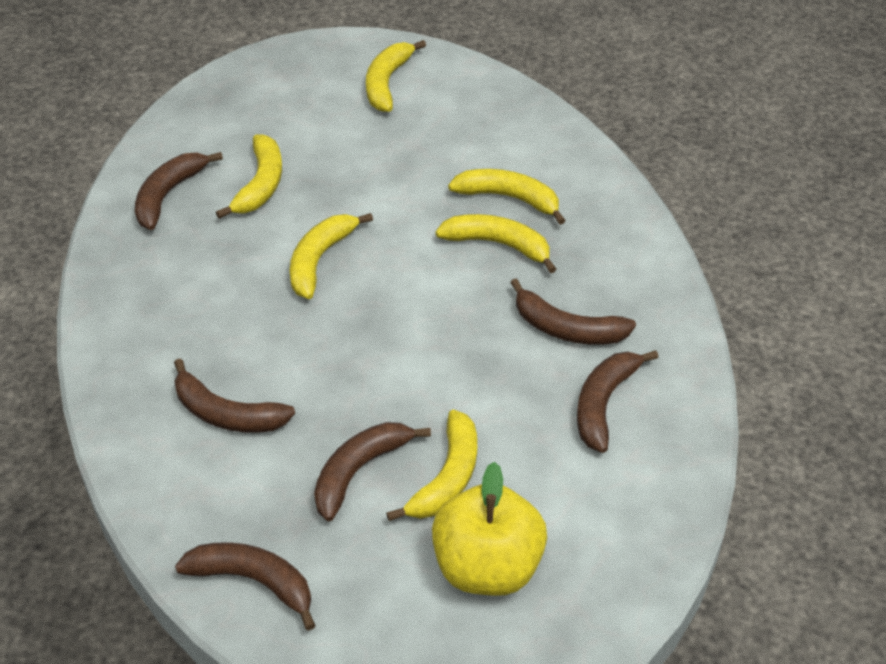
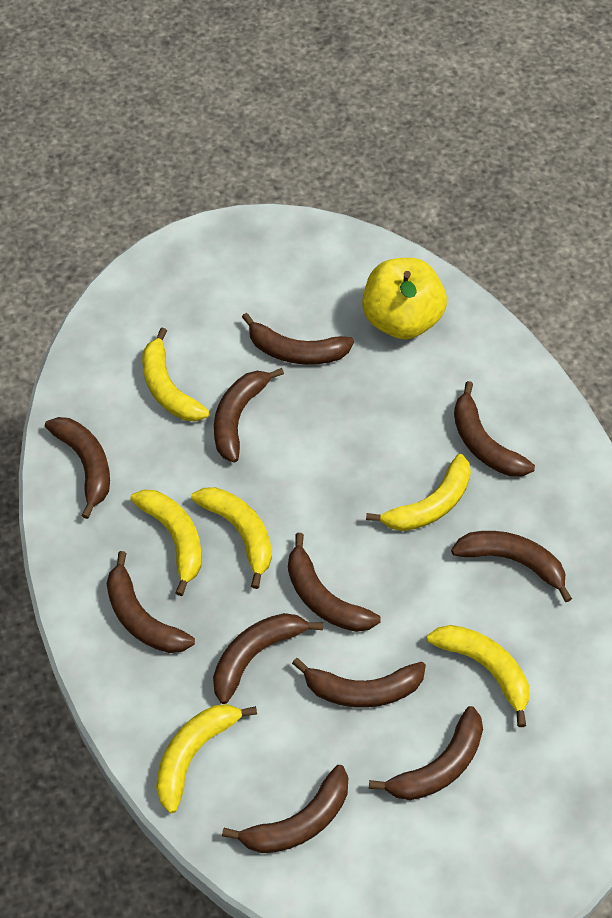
brown banana: [135,152,223,230] [174,359,295,433] [175,542,316,631] [314,422,431,521] [510,279,636,345] [577,350,659,453] = 6 -> [45,417,110,519] [106,551,195,653] [213,613,323,704] [214,368,284,462] [222,765,348,853] [242,313,354,365] [288,533,381,632] [292,658,426,708] [369,706,483,800] [451,531,572,602] [454,381,535,477] = 11

